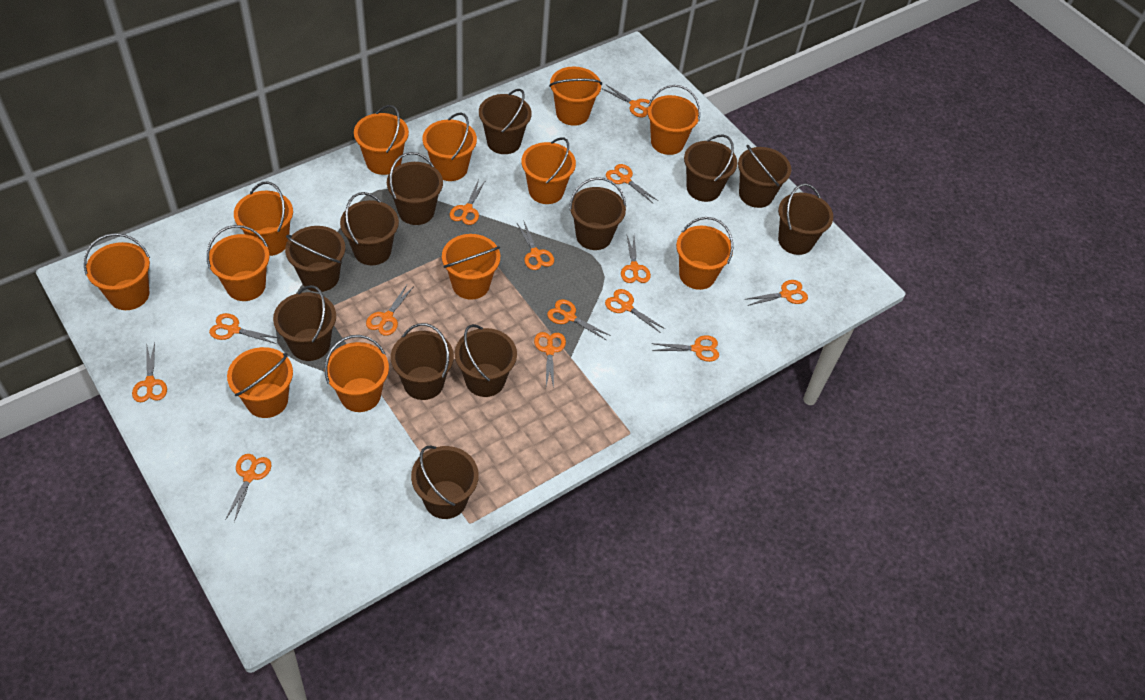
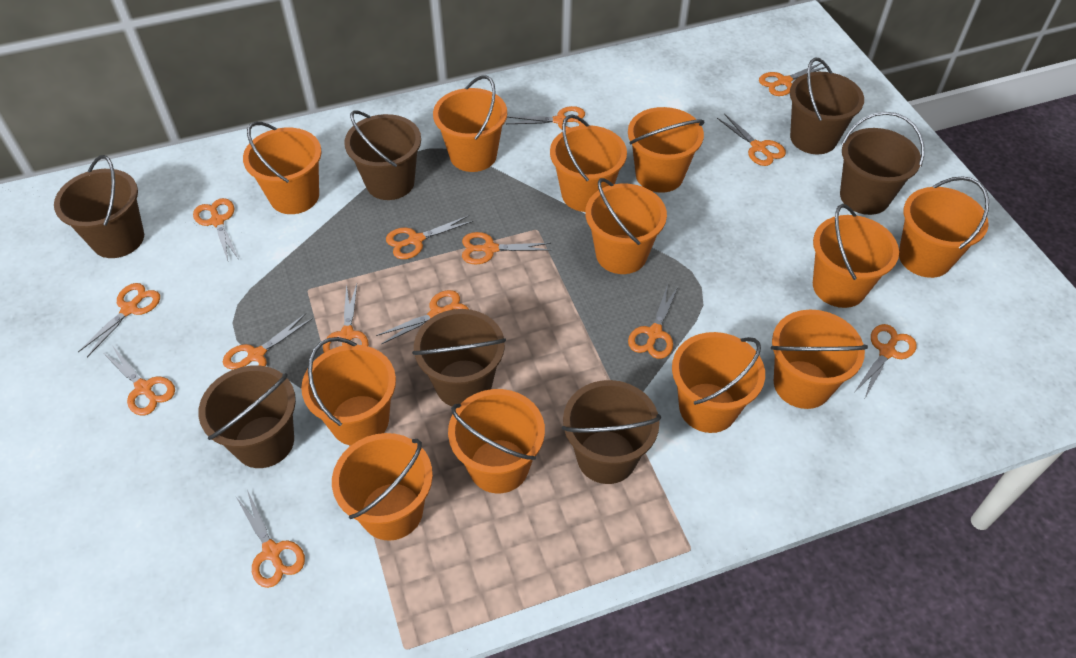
brown bucket: [273,285,336,361] [285,226,345,292] [340,192,399,265] [387,152,443,225] [391,323,454,400] [411,445,479,519] [455,324,517,397] [479,89,531,154] [569,177,626,250] [684,134,737,202] [738,145,791,208] [778,183,833,255] = 12 -> [54,155,144,258] [198,365,296,468] [345,110,421,200] [412,309,506,406] [562,380,661,484] [790,57,864,154] [840,112,924,215] = 7

